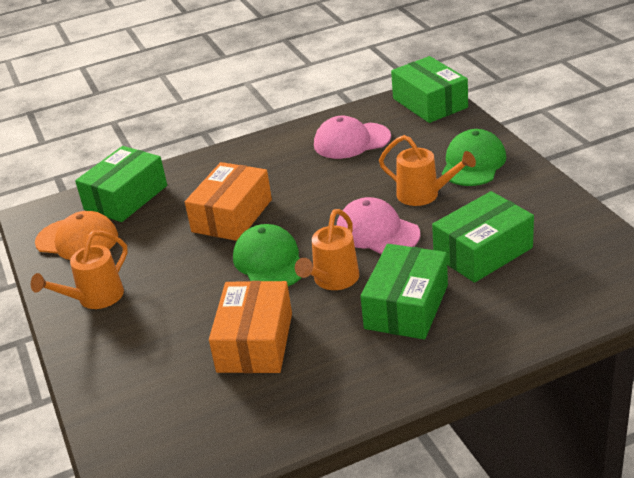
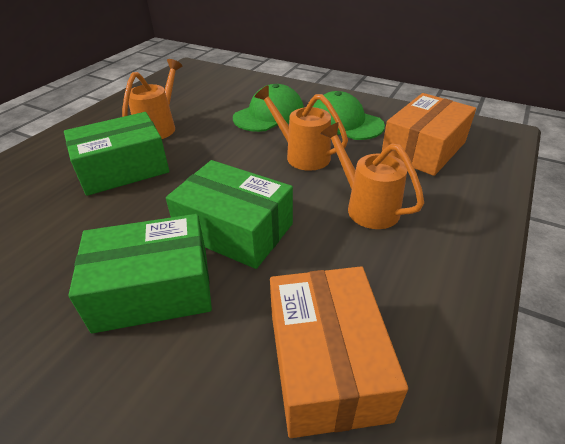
green box: [75,146,167,222] [360,244,448,340] [391,56,468,123] [432,191,534,283] = 4 -> [64,112,169,196] [68,214,212,334] [166,160,293,269] = 3
orange cap: [35,211,118,260] = 1 -> none = 0
pink cap: [314,116,391,159] [337,197,421,254] = 2 -> none = 0

